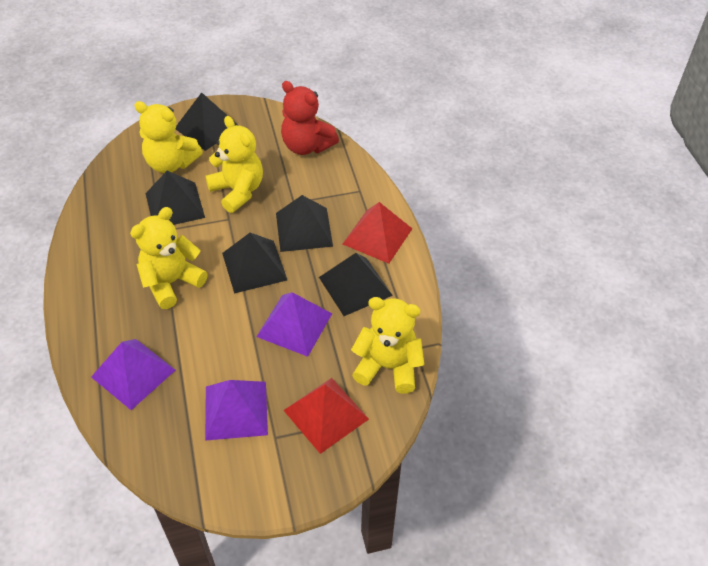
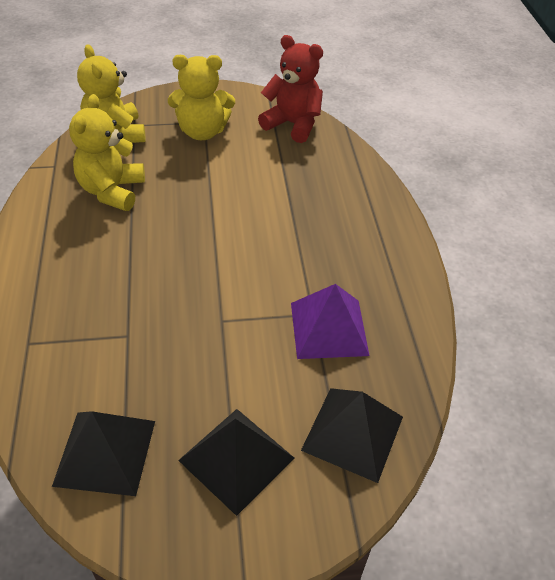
black pyramid: [146,171,205,225] [176,92,239,151] [222,233,287,294] [276,195,333,252] [319,253,393,316] = 5 -> [52,411,155,496] [178,409,295,516] [301,388,403,483] = 3
purple pyramid: [91,339,175,410] [205,380,268,441] [256,292,332,357] = 3 -> [291,284,370,359] = 1
red pyramid: [283,378,369,454] [343,202,412,264] = 2 -> none = 0
yellow teddy bear: [130,207,208,309] [134,101,203,173] [205,116,263,213] [351,297,424,394] = 4 -> [69,94,145,211] [77,44,146,143] [168,55,235,140] = 3

